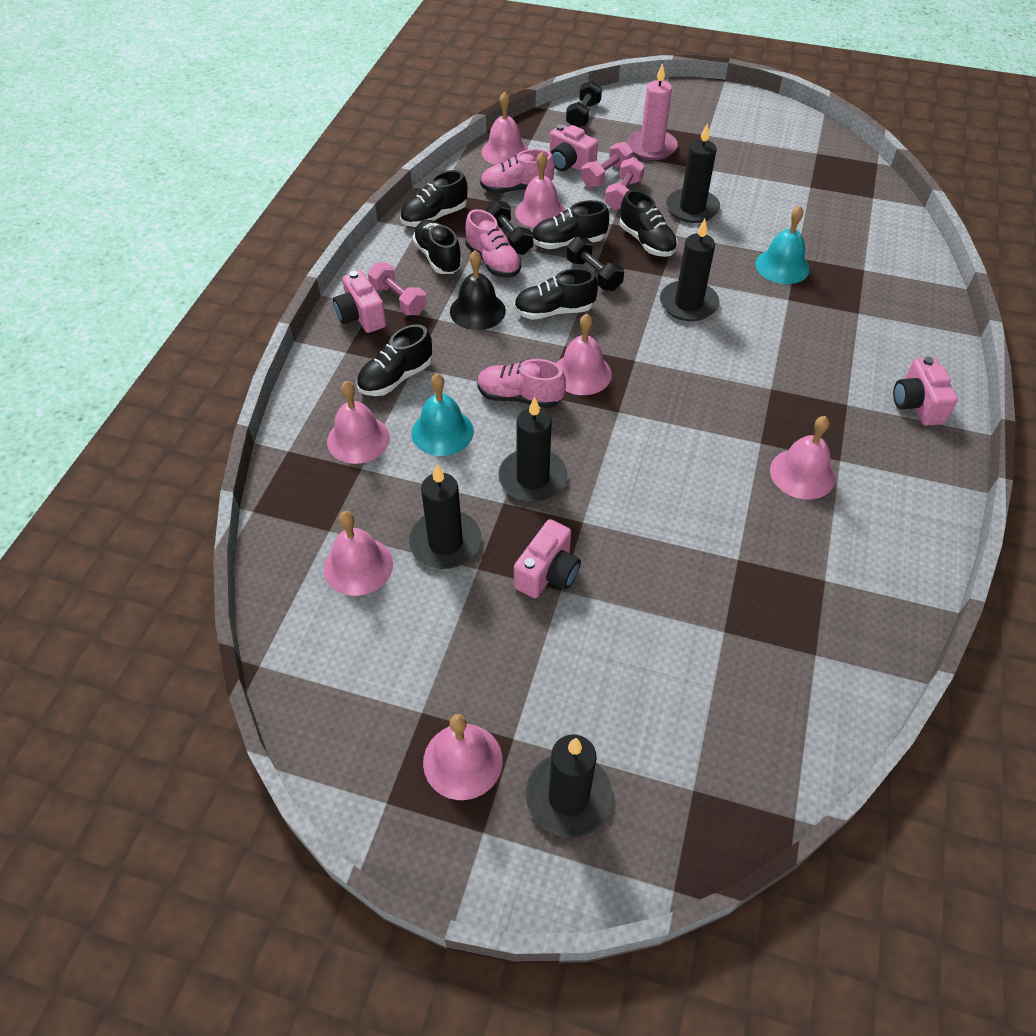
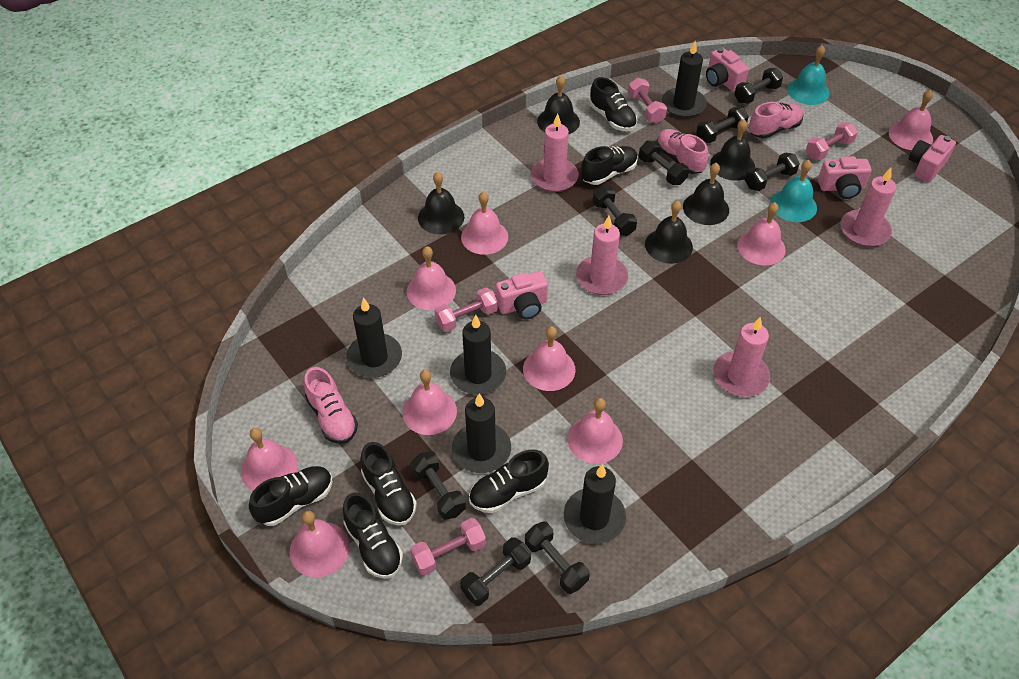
black bell: [450,250,506,330] = 1 -> [418,172,464,235] [537,76,580,134] [645,200,693,264] [683,163,729,225] [710,119,755,181] = 5
black dumbbell: [486,200,533,255] [566,80,602,127] [567,237,624,291] = 3 -> [411,451,466,520] [460,537,531,606] [525,521,590,594] [592,185,637,236] [639,141,689,185] [696,107,749,143] [734,68,783,104] [745,152,800,191] = 8
pink bell: [324,511,393,596] [327,381,390,464] [423,714,503,800] [482,92,528,165] [515,152,565,228] [556,314,612,395] [770,416,835,499] = 7 -> [241,428,298,491] [290,511,350,577] [403,370,457,435] [407,246,456,310] [461,192,508,255] [523,326,576,391] [567,398,623,464] [737,202,786,266] [889,90,933,150] = 9
pink candle: [627,63,678,160] = 1 -> [531,113,579,192] [576,216,628,295] [713,317,770,397] [841,168,896,247] = 4
pink dumbbell: [368,262,427,315] [581,142,633,188] [605,157,645,210] = 3 -> [410,518,486,576] [434,287,498,332] [628,78,667,123] [806,122,858,160] = 4

